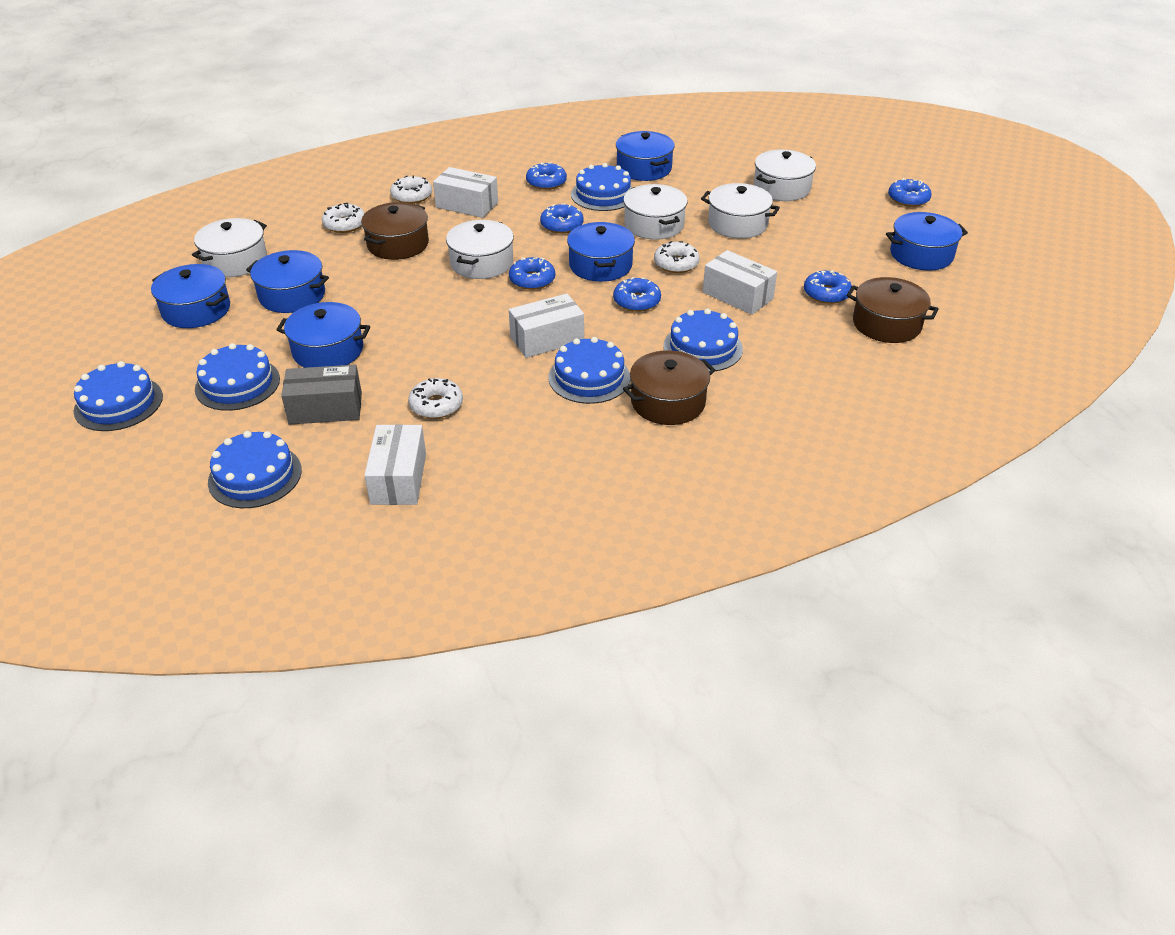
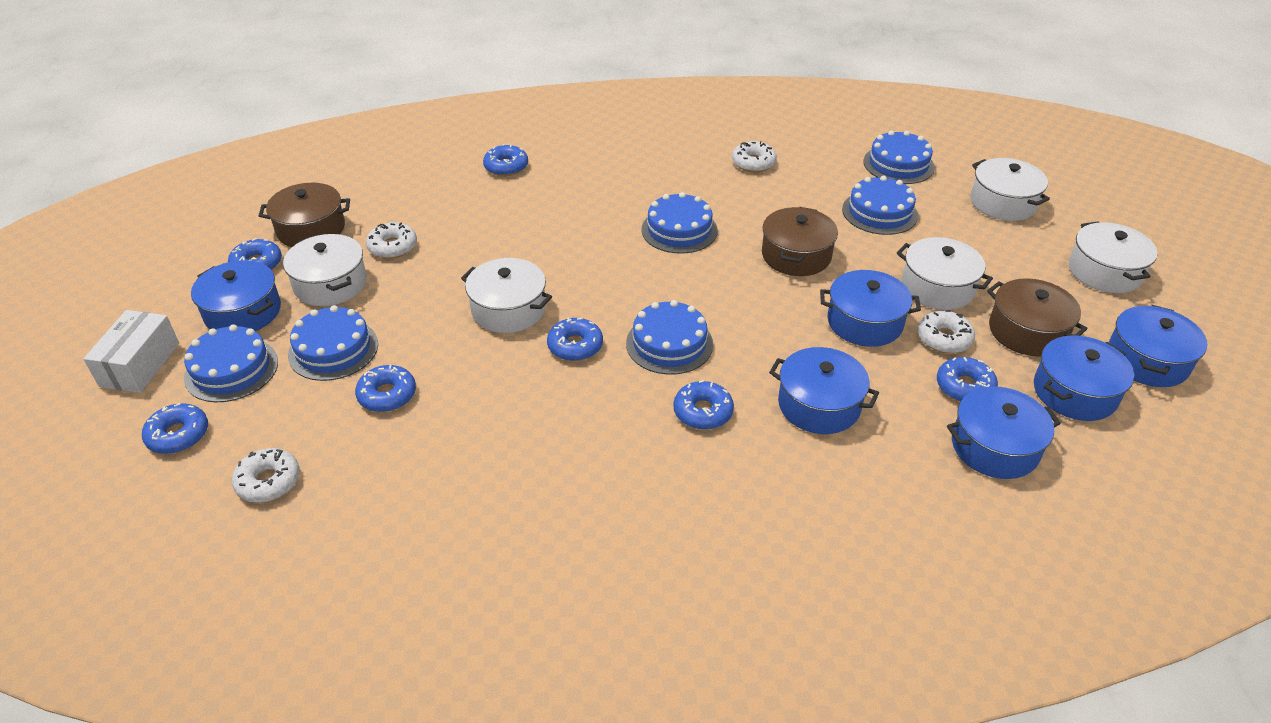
blue donut: [509,257,555,290] [526,162,567,190] [540,203,584,234] [613,277,661,312] [804,270,852,304] [888,178,932,207] = 6 -> [142,403,208,454] [228,238,282,270] [355,365,416,412] [483,144,528,176] [547,318,603,361] [673,380,734,430] [937,357,998,402] = 7
grey box: [281,365,362,425] = 1 -> none = 0
white box: [364,424,426,505] [433,167,498,218] [509,294,584,358] [703,250,777,315] = 4 -> [83,310,179,393] = 1

